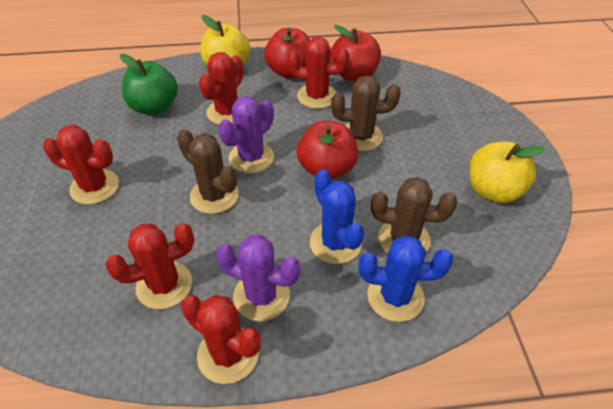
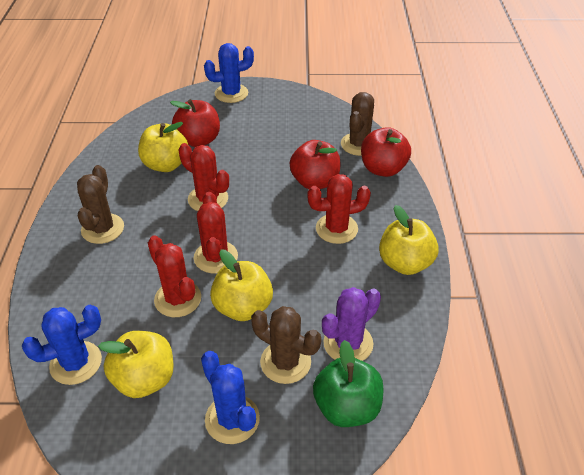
blue cactus: [310,169,364,264] [359,235,453,322] = 2 -> [22,305,102,385] [201,351,260,444] [204,43,254,103] = 3
purple cactus: [216,235,300,321] [218,96,274,173] = 2 -> [322,287,381,361] = 1
red cactus: [43,125,119,205] [105,223,194,309] [181,295,261,384] [199,52,243,125] [287,37,349,109] = 5 -> [148,236,201,317] [178,143,229,211] [194,192,238,273] [307,174,371,244] = 4
yellow apple: [200,15,250,66] [470,142,546,203] = 2 -> [98,331,174,398] [138,122,188,172] [210,249,273,321] [379,205,439,275] = 4

